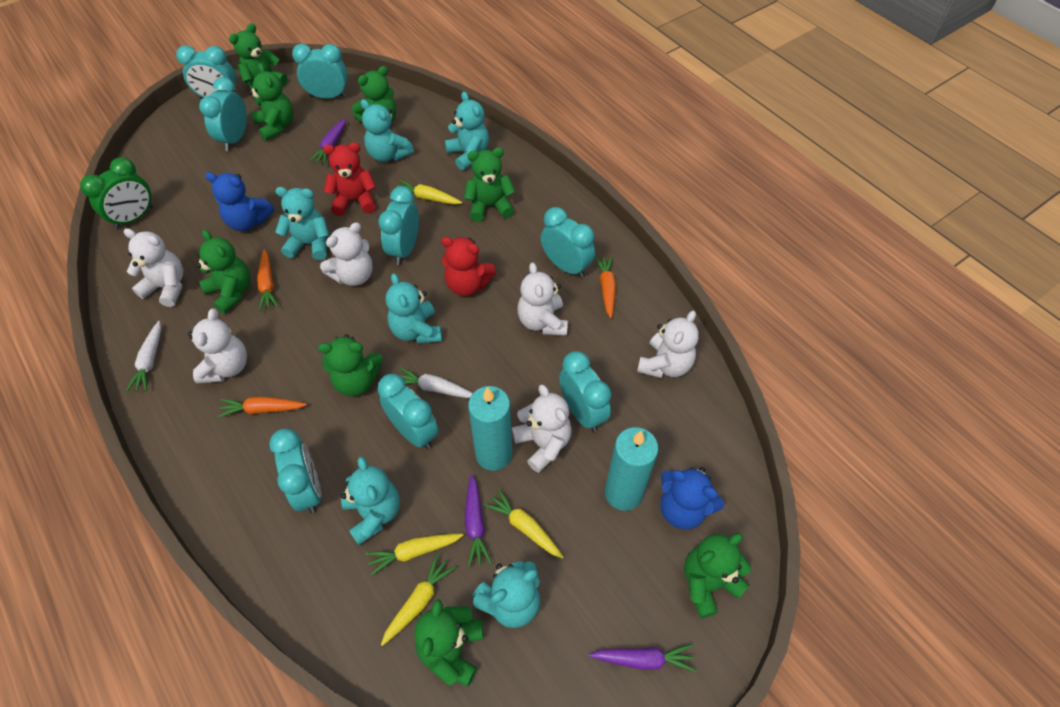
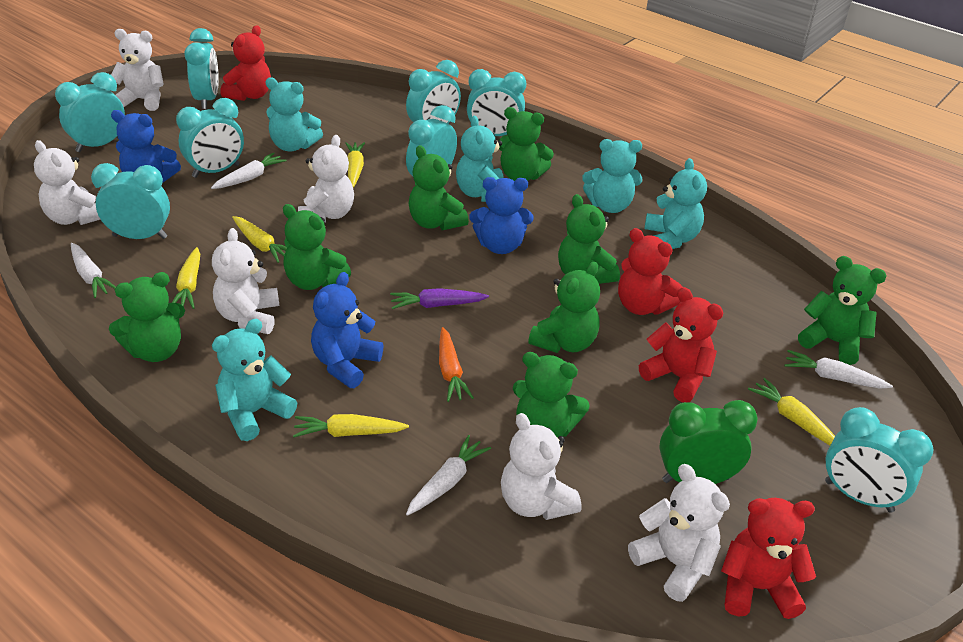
blue teddy bear: [205,172,274,231] [660,467,724,530] = 2 -> [111,110,181,183] [311,272,383,388] [469,177,534,254] = 3
orange carrot: [217,397,307,418] [257,250,279,312] [595,255,616,318] = 3 -> [439,327,474,402] = 1
purple carrot: [309,118,346,165] [465,474,492,568] [589,644,696,672] = 3 -> [390,288,489,309] = 1
red teddy bear: [323,142,376,216] [441,237,496,296] = 2 -> [221,25,271,101] [618,228,683,315] [639,287,723,403] [721,498,816,619] = 4
turquoise candle: [468,386,512,471] [605,427,658,511] = 2 -> none = 0
turquoise teddy bear: [275,187,329,260] [341,456,400,545] [361,99,414,162] [386,273,442,344] [445,92,489,170] [472,561,540,628] = 6 -> [212,319,297,441] [265,77,323,152] [456,116,504,202] [582,139,642,213] [644,158,707,249] = 5
white carrot: [126,321,161,392] [399,367,473,398] = 2 -> [71,243,116,298] [211,152,287,189] [406,435,491,516] [785,350,893,389] = 4
yellow carrot: [366,534,464,576] [381,554,456,646] [396,180,462,204] [484,489,564,559] = 4 -> [172,247,200,309] [232,216,287,263] [293,414,409,438] [345,142,365,187] [748,378,835,445] = 5

